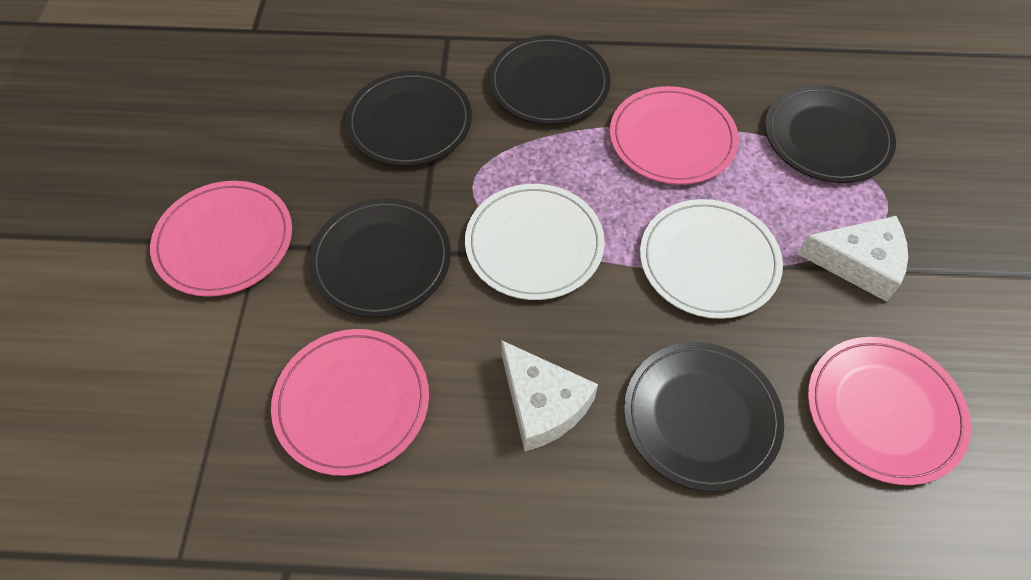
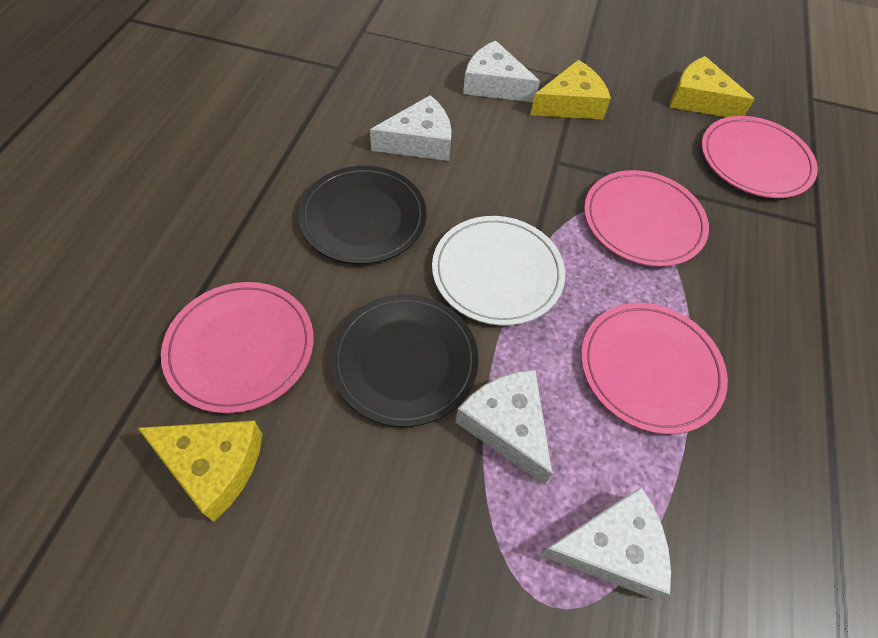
black plate: [309,198,451,318] [345,71,472,166] [488,35,611,125] [624,342,784,492] [765,85,896,183] = 5 -> [298,166,427,264] [330,294,479,427] = 2
white cheese: [501,340,598,452] [798,216,908,302] = 2 -> [370,95,451,161] [455,370,552,485] [463,41,540,102] [540,487,671,599] = 4
white plate: [465,184,605,300] [640,199,783,319] = 2 -> [432,216,565,326] = 1
yellow cheese: none = 0 -> [138,420,263,522] [530,60,611,120] [670,56,755,117] = 3

